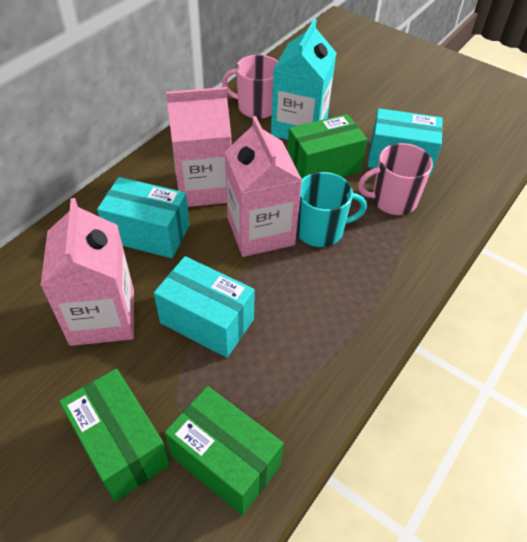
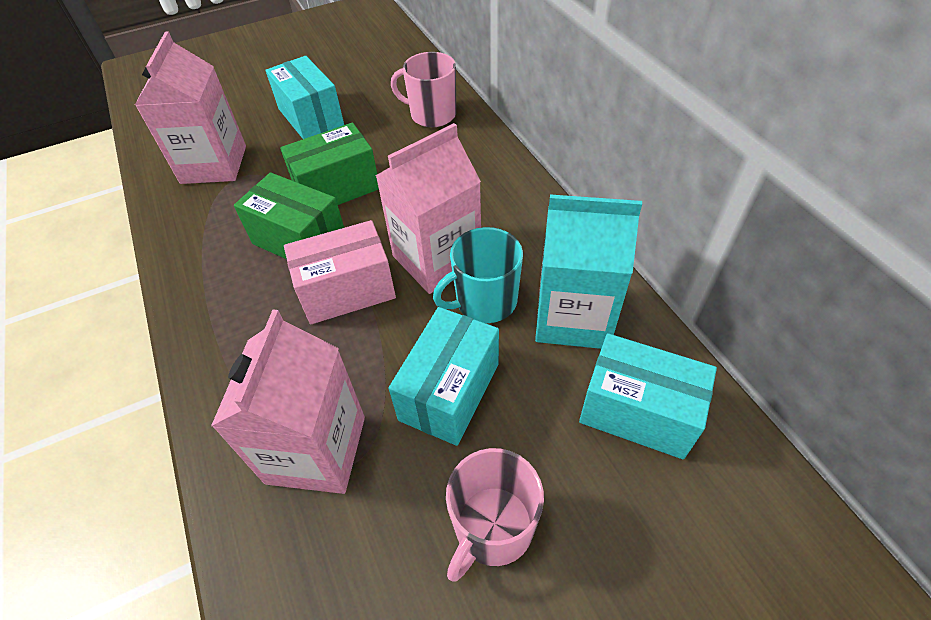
green box: [59,369,170,501] [164,386,284,515] [287,114,367,179] = 3 -> [234,172,344,259] [280,122,379,205] = 2
pink box: none = 0 -> [284,220,396,324] = 1

